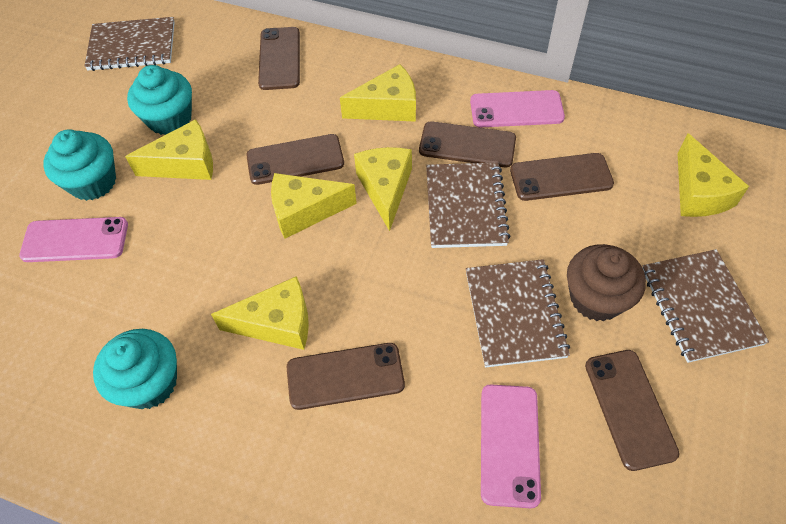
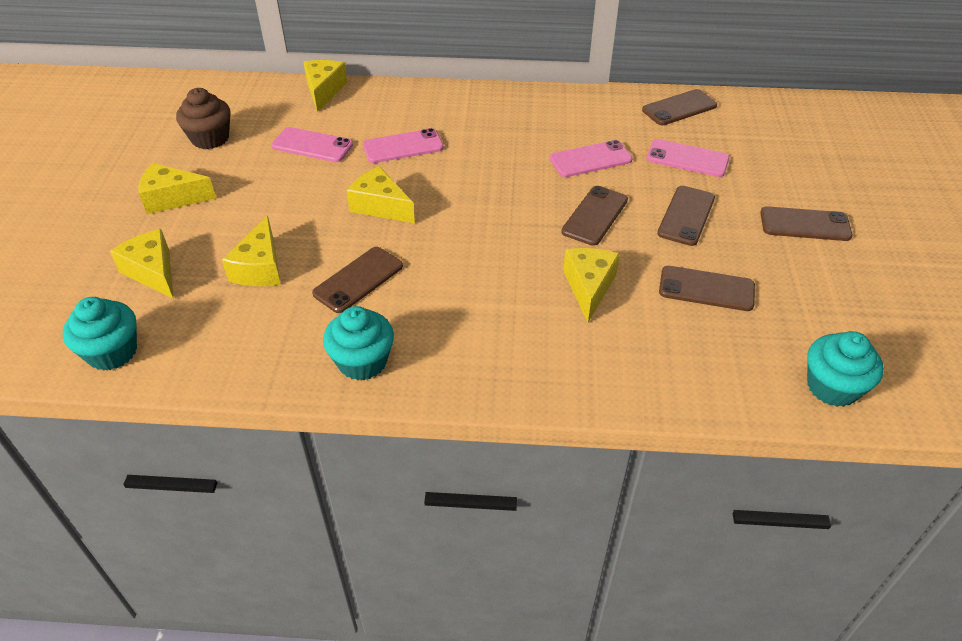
brown notebook: [84,17,175,71] [426,162,511,248] [466,259,570,367] [643,249,769,363] = 4 -> none = 0
pink phone: [19,217,128,262] [470,90,565,127] [481,384,541,508] = 3 -> [272,127,353,162] [363,128,444,163] [550,140,633,177] [646,139,730,177] = 4

